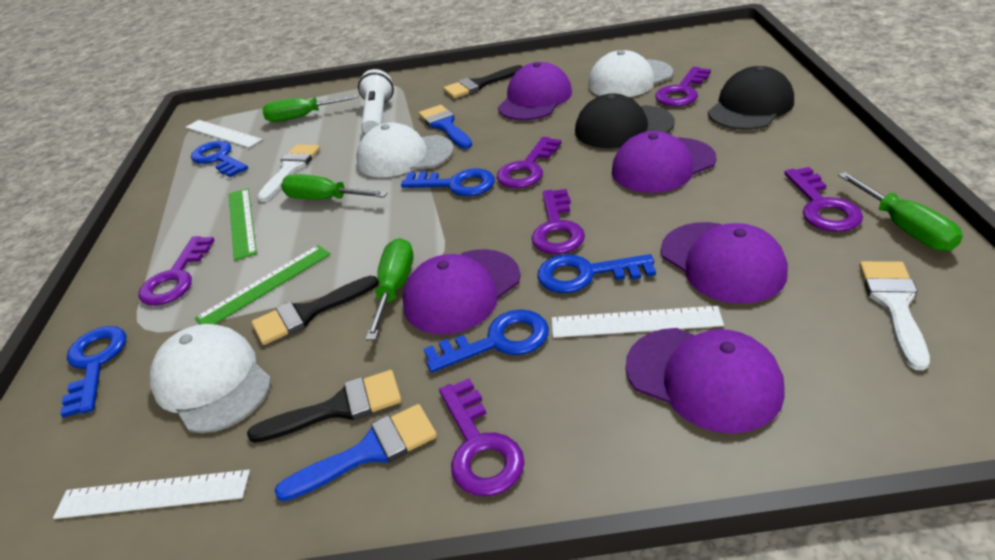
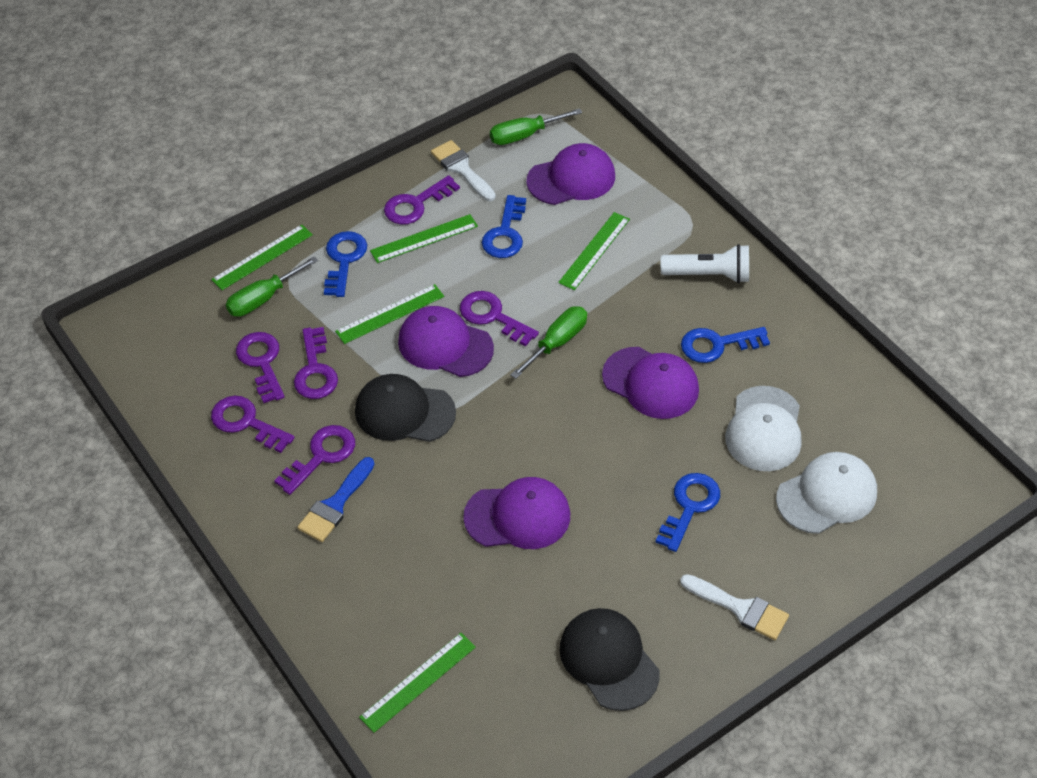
black brush: [247,370,402,443] [252,276,379,345] [443,65,523,98] = 3 -> none = 0
blue brush: [274,404,437,501] [419,105,472,149] = 2 -> [297,457,375,542] = 1
blue key: [60,326,126,418] [191,141,248,177] [401,168,495,196] [424,309,549,373] [538,254,656,293] = 5 -> [324,231,367,297] [482,195,526,258] [655,473,720,552] [681,327,770,363] = 4
green ruler: [195,245,331,325] [229,188,257,261] = 2 -> [211,224,313,290] [335,284,444,344] [359,633,476,733] [370,214,478,263] [558,212,630,290] = 5
green screwdriver: [262,94,358,122] [281,174,387,200] [366,238,413,340] [838,172,963,251] = 4 -> [226,256,318,317] [490,108,582,145] [510,306,587,379] = 3
purple cap: [403,249,520,334] [498,62,572,121] [612,131,716,193] [626,328,785,434] [661,222,788,304] = 5 -> [398,306,494,377] [463,477,570,549] [527,143,615,205] [602,347,699,419] = 4
white cap: [150,324,271,433] [357,122,454,177] [588,50,673,97] = 3 -> [725,386,801,471] [776,452,877,534] = 2
white ruler: [53,470,250,519] [186,120,262,148] [552,306,724,338] = 3 -> none = 0

